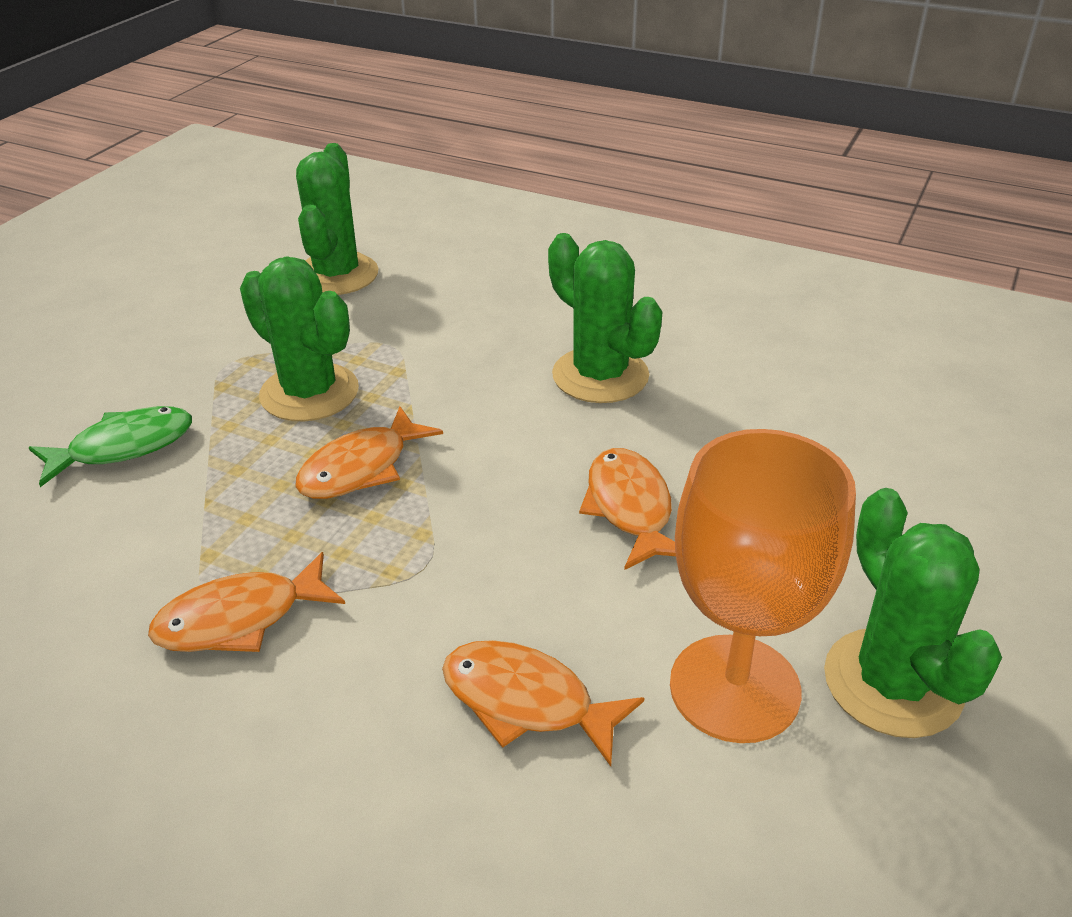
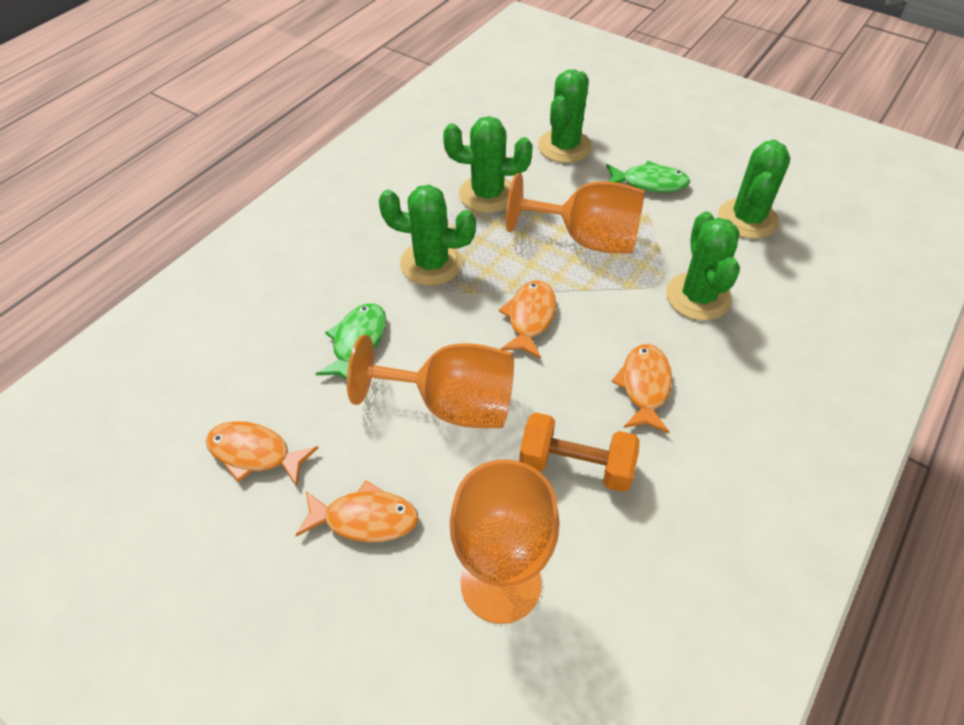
green cactus: [240,256,359,421] [296,143,378,295] [548,233,662,403] [824,488,1002,738] = 4 -> [379,185,476,286] [443,116,533,213] [538,70,592,163] [666,211,740,321] [718,139,790,239] = 5
green fish: [28,406,192,487] = 1 -> [316,303,386,380] [606,161,690,193] = 2
orange dumbbell: none = 0 -> [519,412,640,492] = 1
orange goblet: [670,429,856,743] = 1 -> [347,335,514,428] [450,459,559,624] [506,173,645,254] = 3

